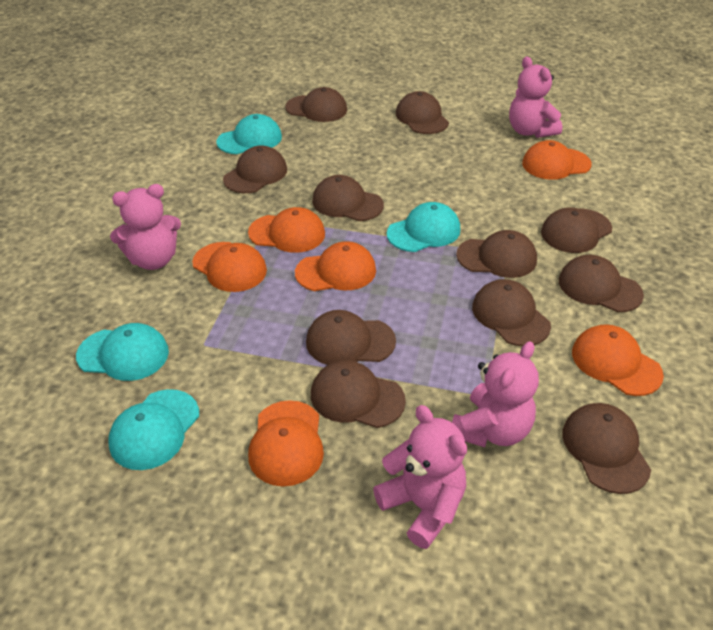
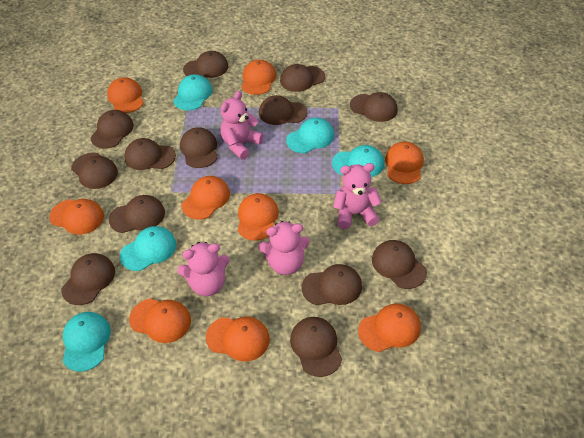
brown cap: [223,146,287,193] [285,87,347,122] [306,310,396,365] [311,360,406,428] [312,175,384,221] [396,91,449,134] [456,230,537,278] [472,279,551,346] [541,208,612,253] [559,255,644,312] [562,403,651,494] = 11 -> [61,253,115,305] [71,153,118,189] [90,110,134,149] [109,195,165,233] [124,138,176,170] [180,127,218,168] [183,51,229,78] [259,95,307,125] [280,64,325,92] [290,317,342,377] [302,264,362,305] [350,92,398,122] [372,240,427,289] = 13
orange cap: [192,242,267,292] [248,207,325,253] [248,400,324,487] [295,241,376,291] [522,140,592,180] [572,324,664,396] = 6 -> [49,199,104,235] [107,77,144,113] [129,298,191,343] [182,176,230,220] [206,317,270,361] [238,193,279,241] [241,60,276,95] [358,304,421,352] [385,142,424,184] = 9
turquoise cap: [76,323,169,381] [108,389,199,470] [216,114,282,154] [387,202,460,252] = 4 -> [63,312,111,372] [120,226,177,271] [173,74,212,111] [286,118,334,153] [332,145,384,177] = 5

